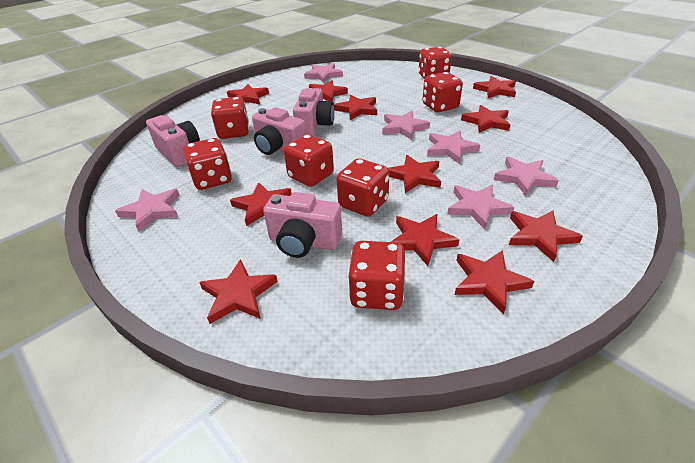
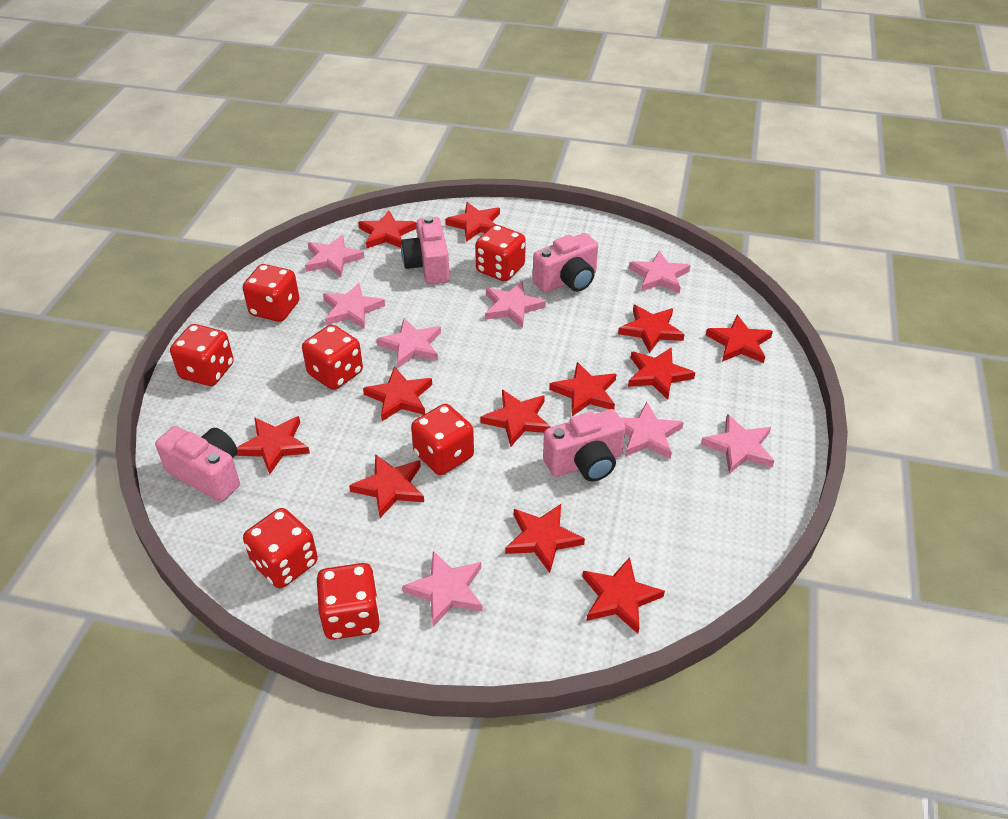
pink star: [115,189,179,231] [304,63,343,83] [382,111,430,140] [427,131,480,163] [447,185,515,229] [494,156,559,196] = 6 -> [305,235,364,277] [323,283,385,329] [376,318,441,369] [402,551,483,627] [485,281,546,328] [621,402,684,459] [629,251,691,294] [701,414,774,474] = 8
red star: [199,259,278,324] [227,84,269,104] [230,182,292,226] [309,80,348,102] [334,95,377,120] [388,155,441,193] [391,214,459,266] [455,250,534,315] [461,105,510,133] [473,76,516,98] [509,210,583,262] = 11 -> [236,416,310,475] [349,454,424,518] [358,210,417,248] [363,366,432,421] [445,202,500,242] [480,390,551,447] [505,504,585,573] [549,362,616,416] [582,557,665,634] [618,305,685,353] [628,347,695,400] [706,315,773,363] = 12

